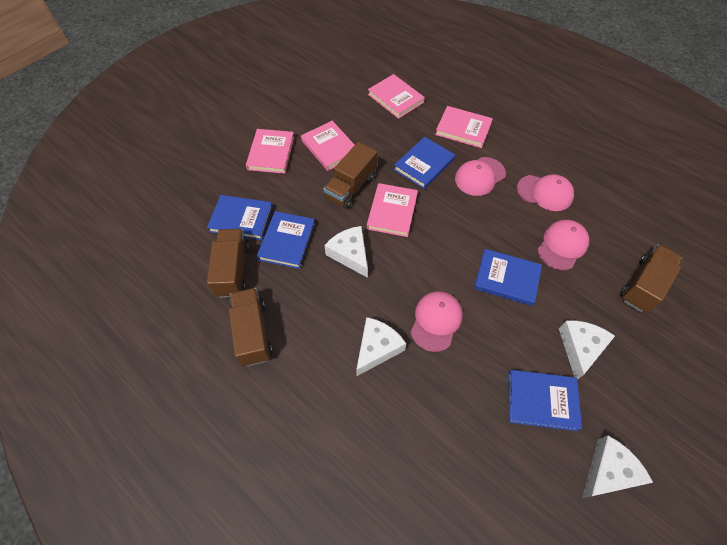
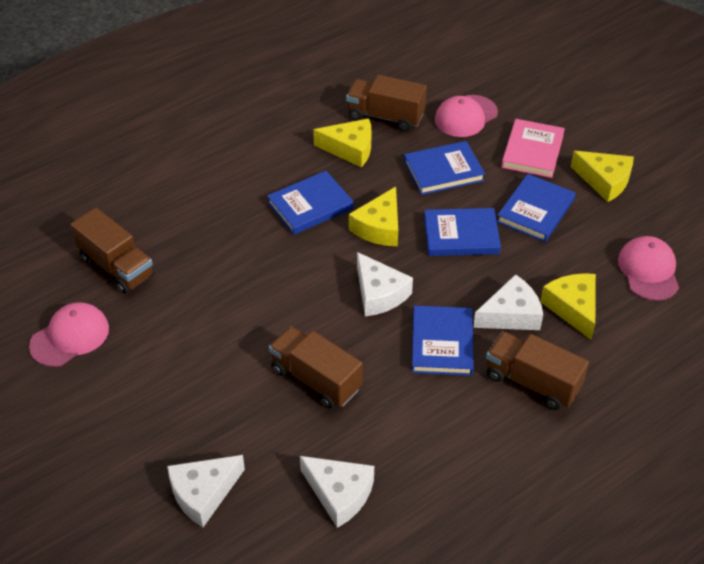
pink book: [246,129,294,174] [301,121,355,171] [367,183,418,237] [368,74,425,119] [435,106,493,148] = 5 -> [501,119,565,178] = 1
pink cap: [411,291,463,352] [455,157,506,196] [517,174,574,211] [537,220,589,270] = 4 -> [29,302,109,367] [435,95,498,137] [618,236,679,301] = 3
yellow cheese: none = 0 -> [313,118,371,168] [349,187,398,246] [540,273,596,340] [571,151,634,202] = 4

